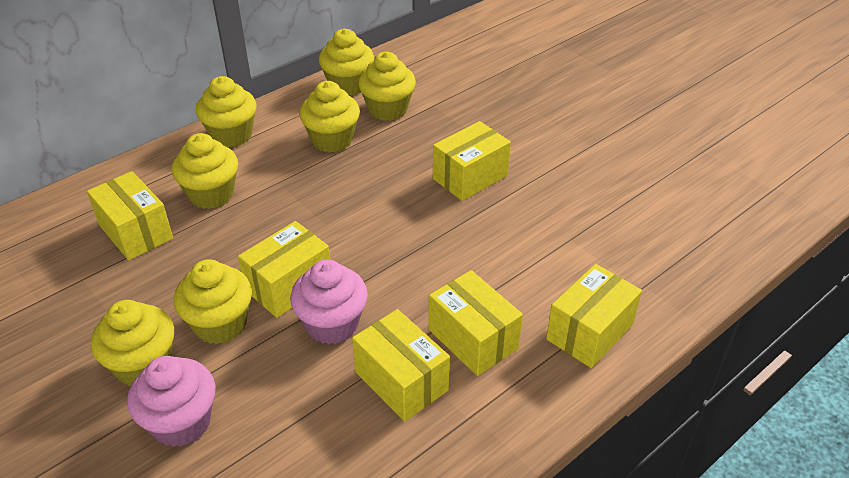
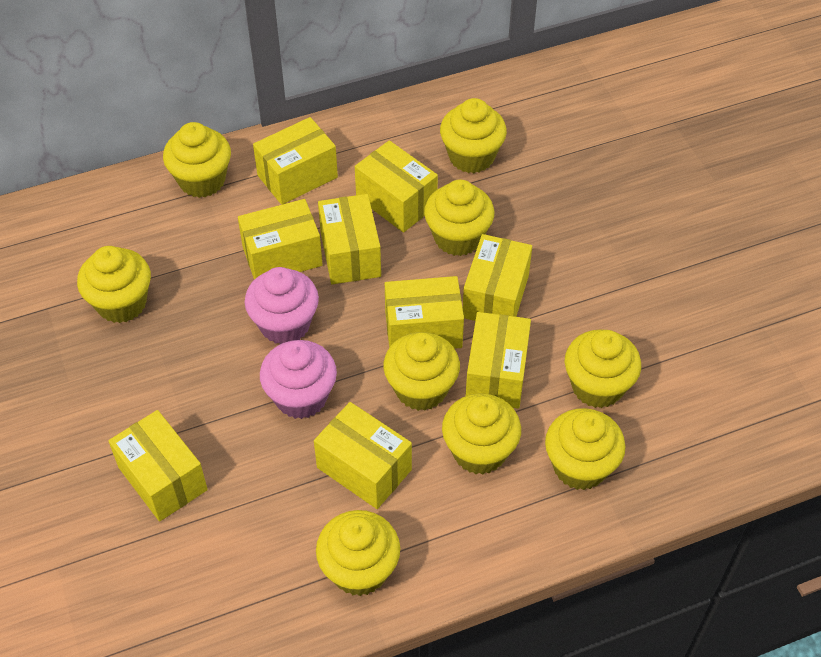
yellow box: [87,171,173,260] [238,221,330,318] [352,309,450,422] [429,270,523,376] [433,121,511,201] [546,264,642,368] = 6 -> [108,410,208,521] [238,199,323,280] [253,117,338,205] [314,402,412,509] [318,194,381,284] [355,140,438,233] [385,276,464,349] [463,234,532,321] [466,312,531,409] = 9
yellow cupcake: [91,300,174,386] [172,133,238,209] [174,259,252,344] [196,76,256,147] [299,81,360,153] [319,29,374,96] [358,52,416,121] = 7 -> [77,246,151,323] [163,122,231,198] [316,510,400,596] [383,332,460,411] [424,180,494,256] [440,98,507,173] [442,393,521,475] [545,408,625,490] [565,329,641,408] = 9

